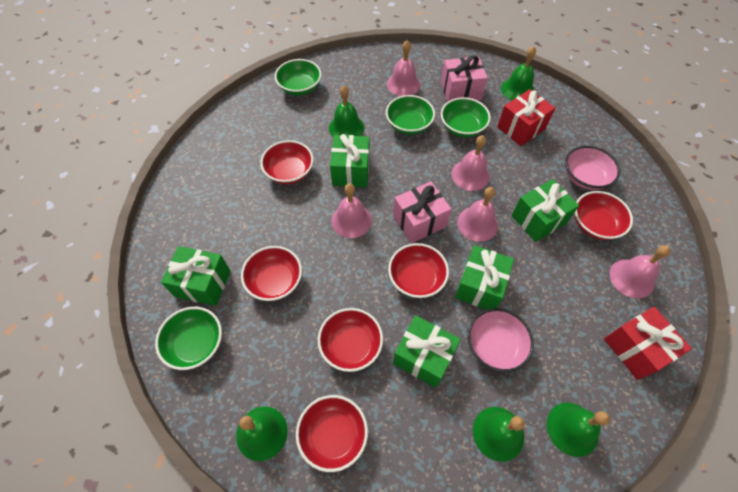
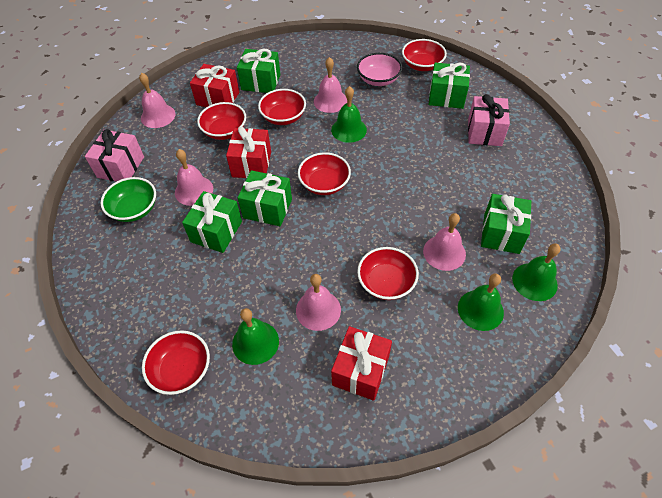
green bell: [236,407,288,461] [329,85,364,137] [473,407,525,462] [501,46,536,101] [547,403,610,457] = 5 -> [232,308,279,365] [331,86,367,143] [458,273,504,331] [512,244,560,301] = 4
green bowl: [155,307,222,370] [275,59,321,96] [386,95,435,135] [441,97,491,137] = 4 -> [101,177,156,222] = 1
pink bowl: [468,308,534,372] [565,146,620,190] = 2 -> [357,53,402,86] = 1
red gift: [497,89,555,146] [604,307,692,380] = 2 -> [190,64,239,107] [226,127,271,178] [331,326,392,401] = 3

